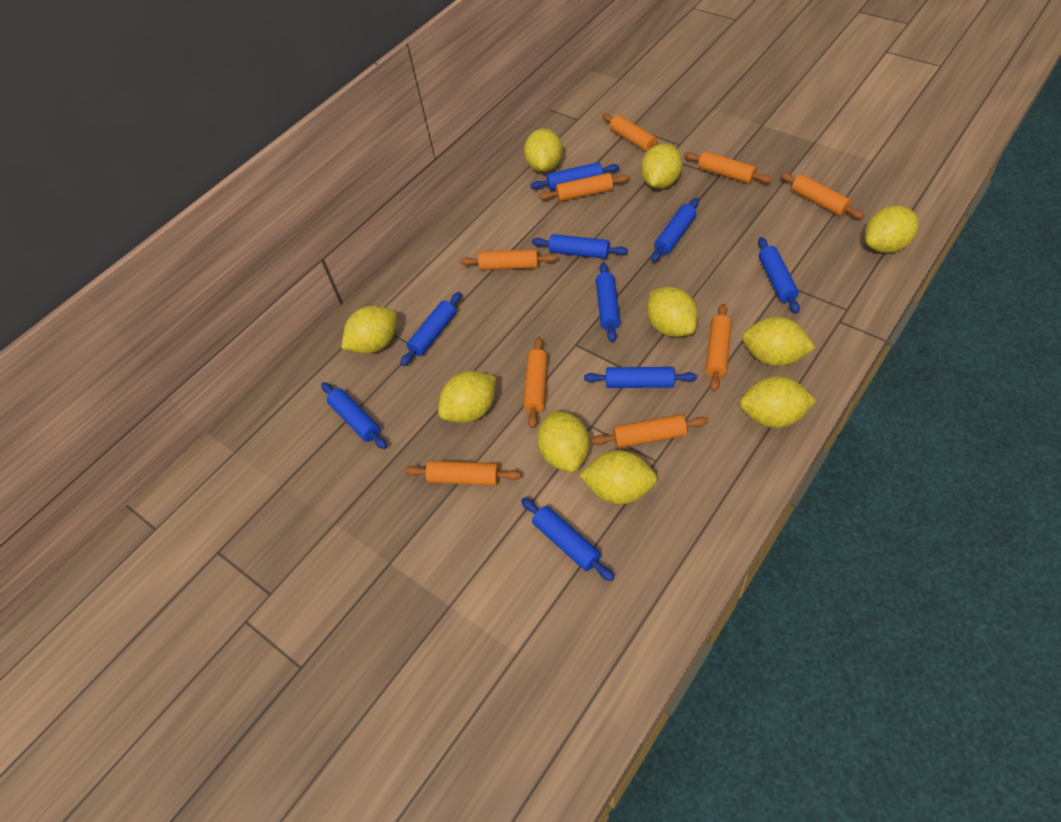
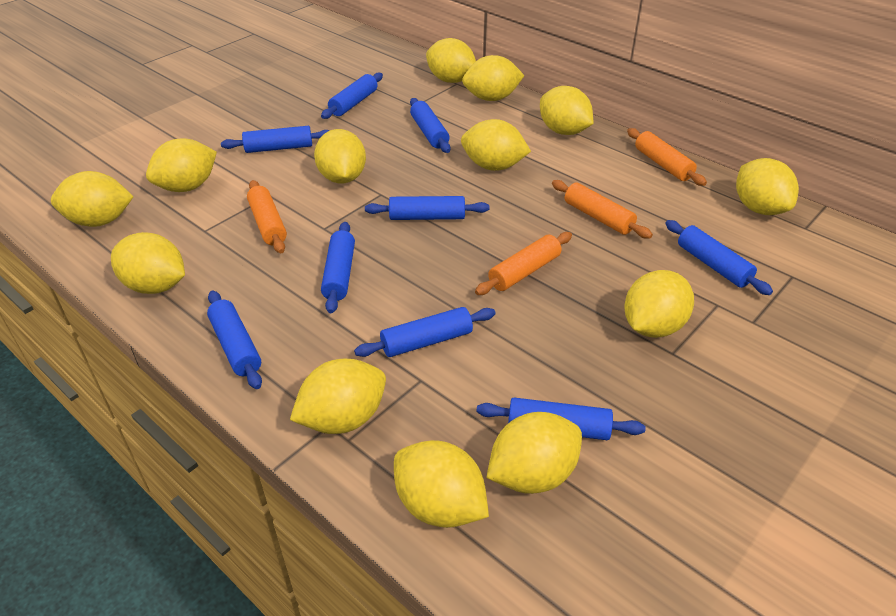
orange rolling pin: [405,461,521,486] [460,249,557,270] [523,337,548,428] [539,173,629,202] [592,414,708,448] [602,113,657,152] [684,151,772,184] [705,304,732,392] [780,172,864,219] = 9 -> [247,180,287,253] [475,232,572,295] [552,180,653,239] [627,128,707,186] = 4
yellow lemon: [341,306,397,354] [438,371,496,423] [524,129,563,172] [537,410,590,472] [579,450,657,504] [641,144,682,189] [647,287,698,337] [739,376,816,428] [742,317,815,366] [865,206,919,253] = 10 -> [51,171,134,227] [111,232,185,294] [146,139,217,192] [290,359,386,434] [314,129,366,183] [394,440,489,528] [426,38,476,83] [461,119,531,171] [462,55,525,101] [486,412,582,494] [540,86,593,135] [624,270,694,338] [736,158,799,215] = 13

